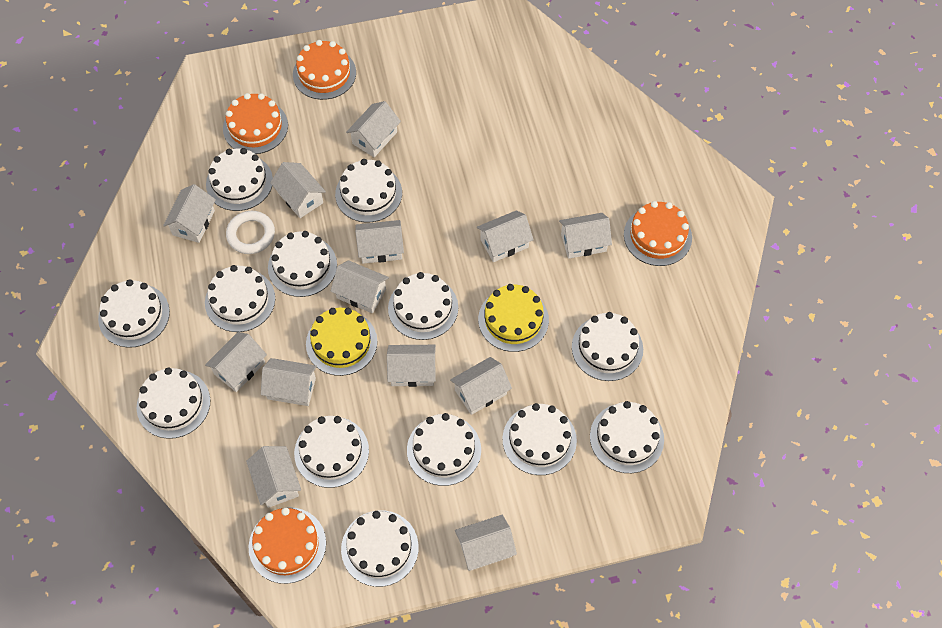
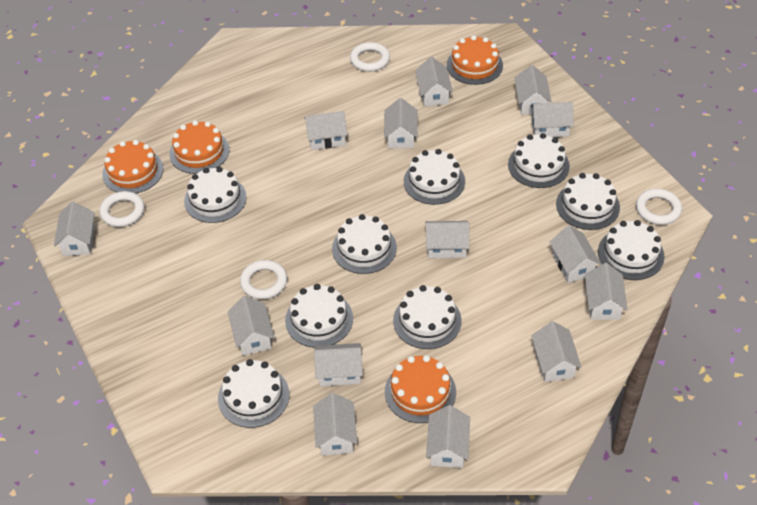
white cake: [98,279,170,348] [137,367,210,439] [205,265,275,332] [206,148,273,211] [268,231,337,297] [294,416,369,488] [335,159,402,223] [341,510,419,587] [388,272,458,340] [407,413,481,486] [503,403,577,475] [572,312,643,381] [590,401,664,473] = 13 -> [184,167,246,223] [218,359,289,428] [285,284,353,348] [332,214,397,274] [393,285,461,349] [404,149,465,205] [508,133,570,188] [556,173,620,230] [598,220,665,280] = 9
white house: [163,184,216,243] [205,332,267,392] [246,446,301,508] [261,358,317,406] [270,162,326,218] [331,260,389,313] [346,101,401,157] [355,220,404,264] [387,345,436,387] [450,357,512,415] [455,515,517,571] [477,210,534,262] [559,213,612,259] = 13 -> [54,201,95,256] [228,296,274,356] [305,111,347,150] [313,393,357,456] [314,343,363,386] [384,98,418,148] [415,57,453,107] [425,221,469,258] [426,405,470,468] [514,65,552,115] [530,102,573,137] [531,321,582,382] [550,225,601,283] [585,263,628,320] = 14
white ring: [226,211,275,254] = 1 -> [99,191,144,227] [240,260,287,299] [350,42,390,72] [636,189,682,225] = 4
yellow cake: [306,308,377,376] [478,284,549,352] = 2 -> none = 0

